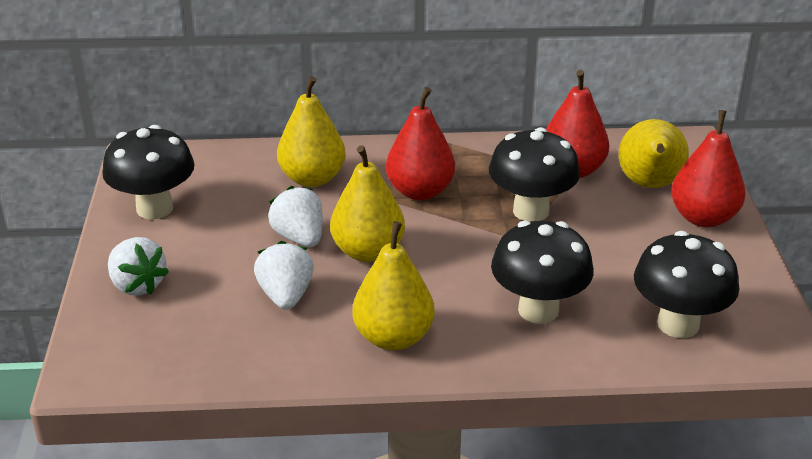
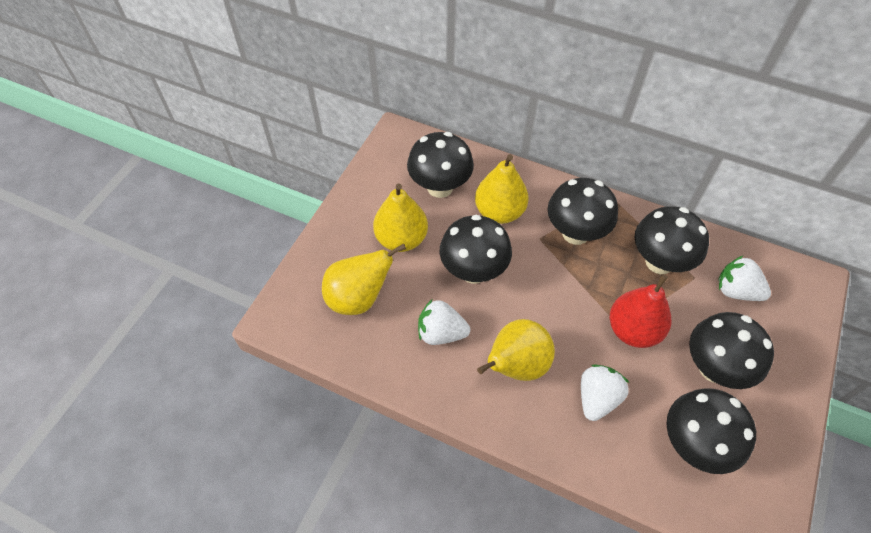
black mushroom: [102,125,195,219] [489,127,580,222] [491,221,594,324] [634,231,739,338] = 4 -> [407,132,474,198] [440,215,512,284] [548,178,618,245] [635,206,709,274] [666,388,756,474] [689,312,774,389] = 6
red pear: [386,87,455,200] [546,70,609,178] [671,110,745,227] = 3 -> [610,274,671,348] = 1

